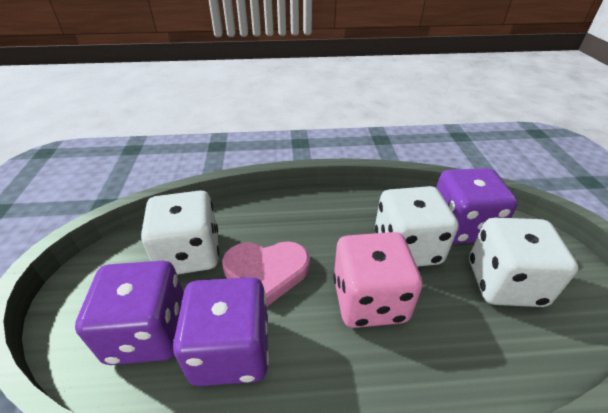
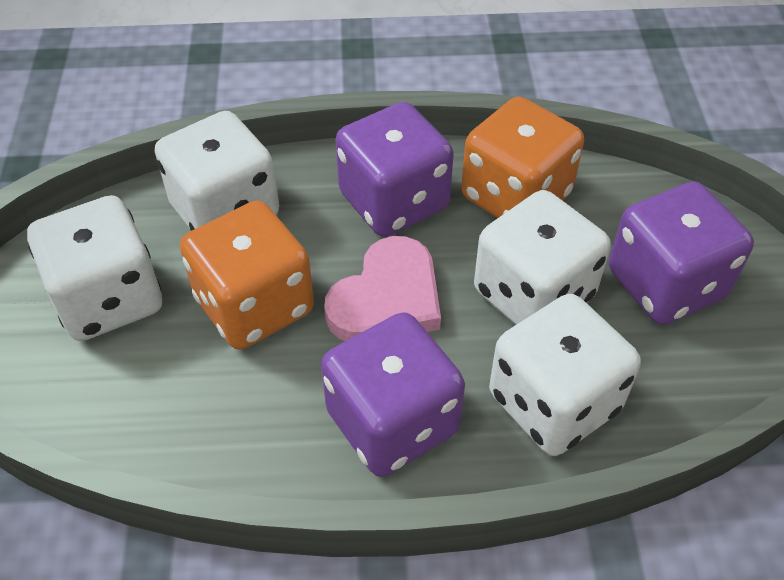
orange dice: none = 0 -> [180,201,314,350] [461,96,584,218] = 2
pink dice: [333,232,423,328] = 1 -> none = 0
white dice: [141,190,219,275] [375,186,459,267] [469,217,578,307] = 3 -> [27,195,162,341] [155,111,279,231] [474,190,611,325] [489,294,641,456] = 4

